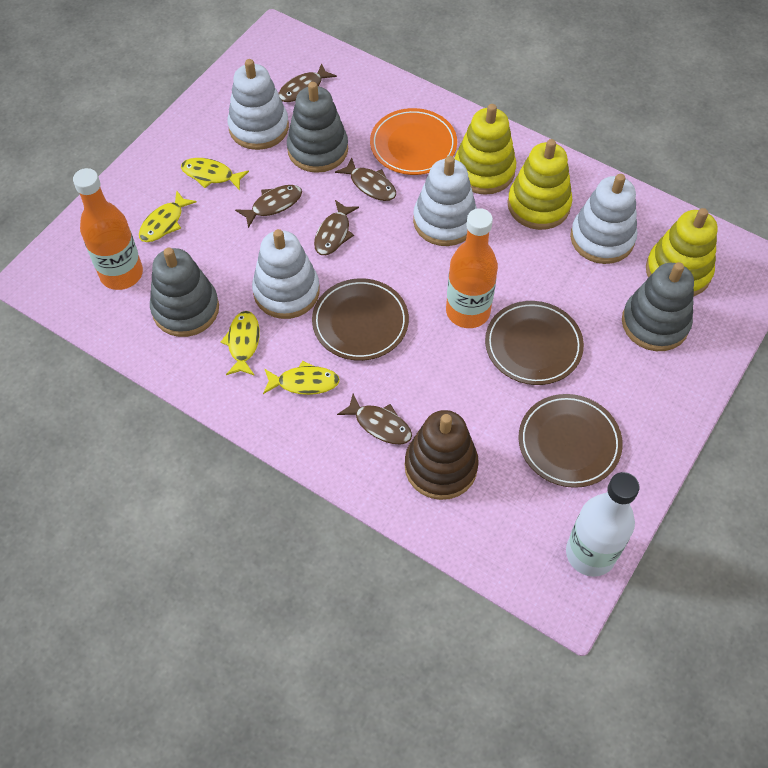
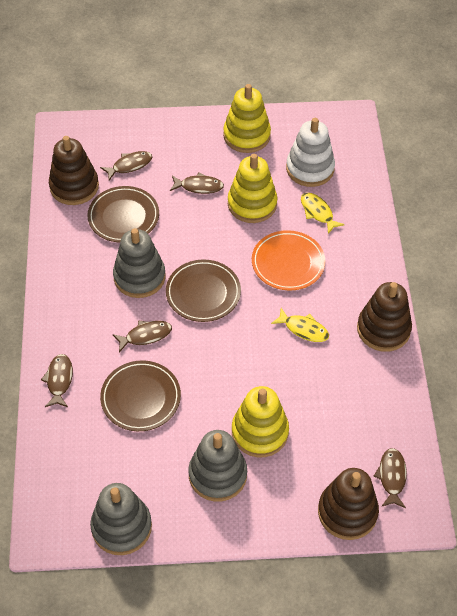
brown stacking toy: [405,410,479,500] = 1 -> [49,136,99,205] [318,468,379,540] [357,282,412,352] = 3
orange bottle: [73,168,143,290] [446,208,498,328] = 2 -> none = 0
white bottle: [566,472,640,577] = 1 -> none = 0
white stacking toy: [227,59,289,150] [252,229,320,319] [413,156,477,246] [570,174,637,264] = 4 -> [286,118,335,187] = 1
yellow fish: [139,190,197,242] [181,158,249,190] [221,311,260,376] [263,360,340,395] = 4 -> [271,308,329,342] [301,193,345,234] = 2

